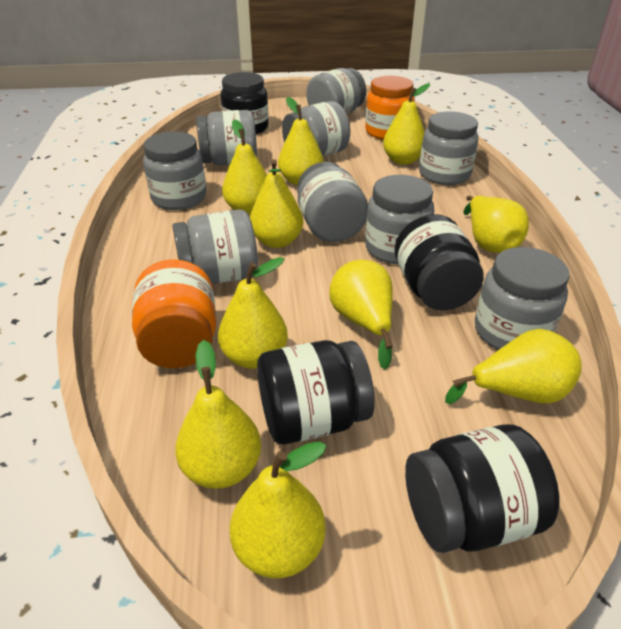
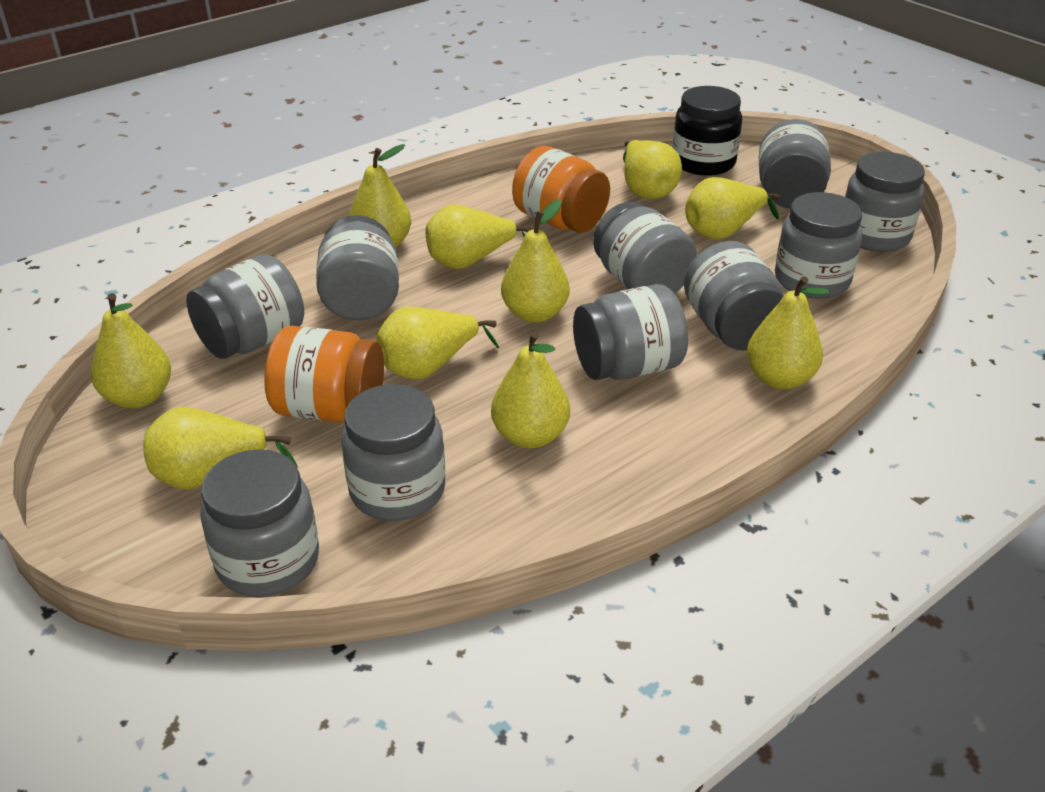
black jar: [220,72,269,134] [257,340,375,445] [395,214,484,311] [405,424,559,553] = 4 -> [673,86,742,176] = 1
grey jar: [143,131,206,210] [172,209,258,284] [196,110,257,165] [282,101,350,157] [297,162,368,242] [306,68,366,114] [365,175,434,264] [419,111,478,185] [475,247,570,350] = 9 -> [186,254,304,359] [200,449,319,597] [316,215,399,320] [341,384,445,521] [573,284,688,380] [593,202,697,294] [684,241,784,351] [759,119,831,209] [775,192,862,299] [845,152,925,252] = 10

